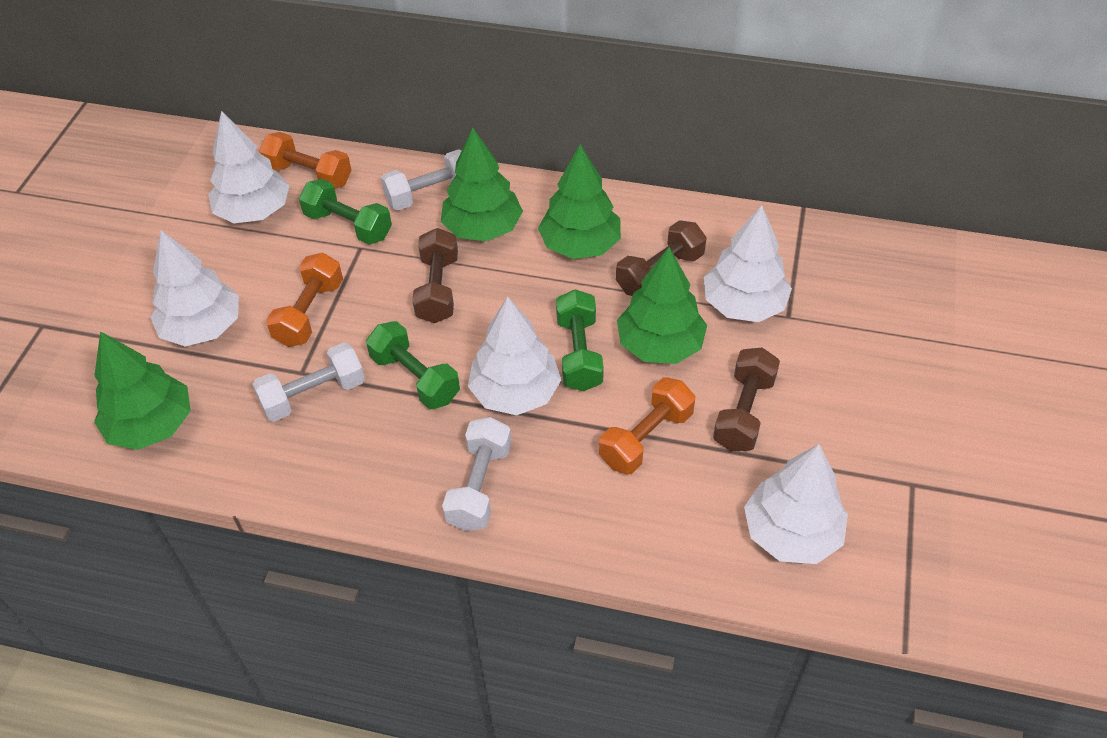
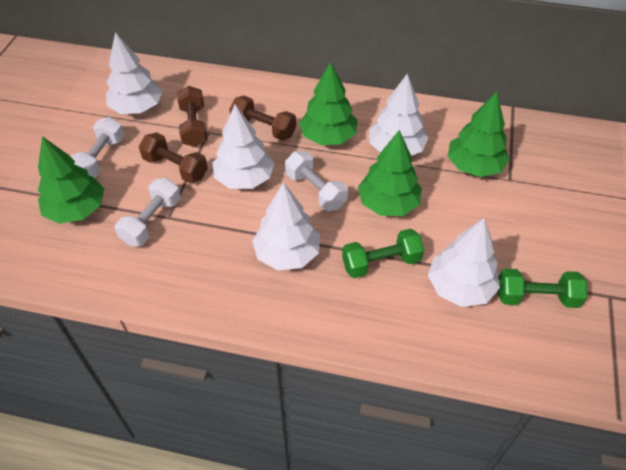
green dumbbell: [299,179,392,244] [366,321,460,409] [556,290,604,391] = 3 -> [342,229,424,278] [498,269,587,308] = 2
orange dumbbell: [259,132,351,189] [266,252,343,347] [599,378,695,475] = 3 -> none = 0

